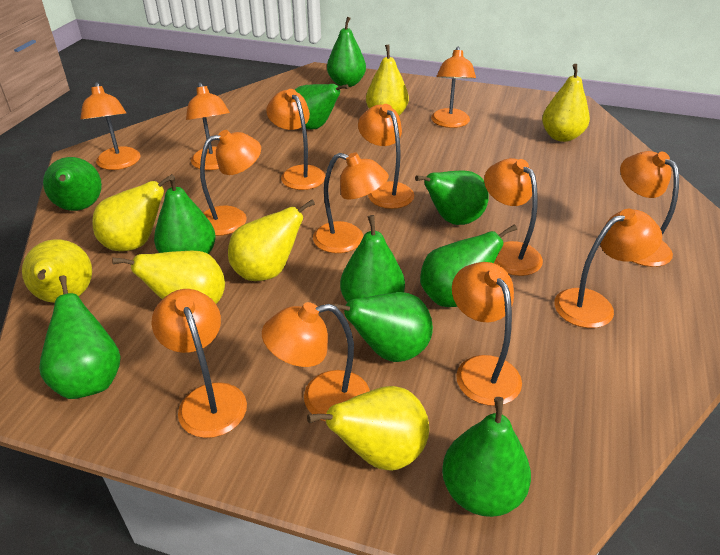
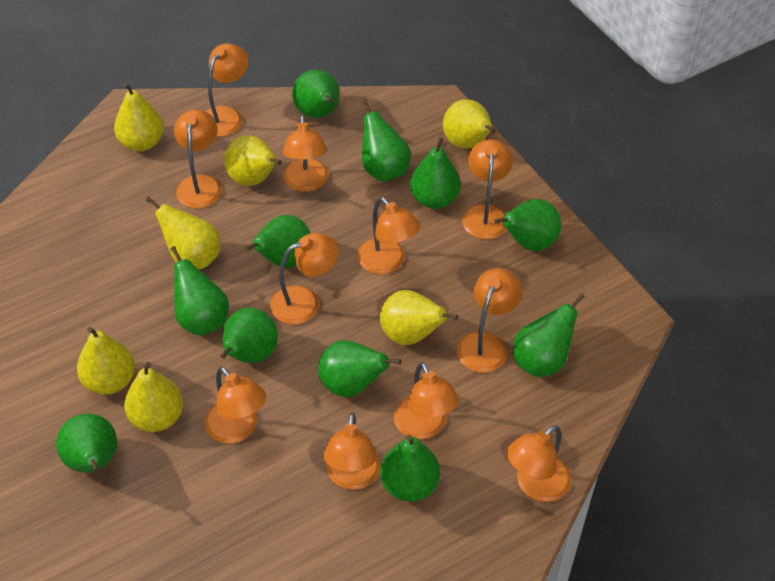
green pear: [39,275,121,399] [43,157,102,211] [154,175,216,254] [294,84,349,130] [327,17,366,87] [331,292,433,362] [340,215,405,303] [415,170,489,225] [420,224,517,307] [442,397,531,517] = 10 -> [56,414,117,473] [171,246,229,336] [220,308,278,363] [245,215,310,268] [292,70,340,118] [318,340,401,397] [362,99,411,182] [380,435,440,502] [410,137,461,209] [494,199,561,251] [513,293,585,377] = 11
orange lamp: [80,82,140,170] [152,289,247,438] [186,82,230,170] [200,130,261,236] [262,302,370,422] [266,89,326,190] [313,152,389,253] [358,104,414,209] [431,47,476,128] [452,262,522,406] [484,158,543,276] [554,209,662,328] [620,151,679,267] = 13 -> [174,110,222,208] [205,43,248,137] [205,366,266,444] [270,233,339,324] [283,115,328,192] [324,413,380,490] [358,197,420,274] [394,362,459,439] [457,268,522,373] [462,139,513,239] [506,425,571,502] = 11

